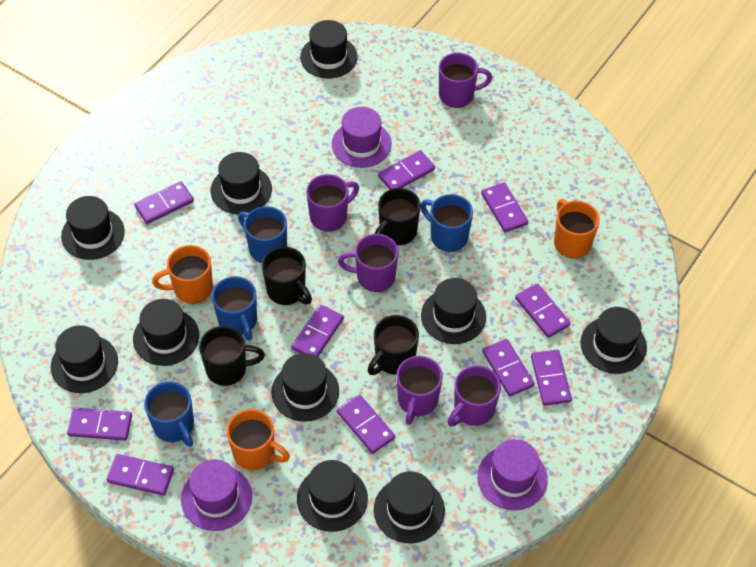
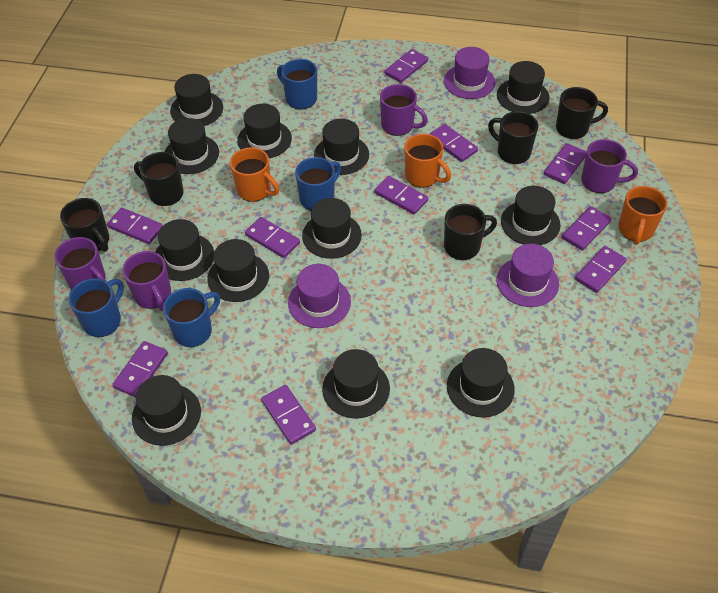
black hat: [51,325,118,393] [61,196,125,260] [133,299,199,366] [211,152,272,214] [271,353,339,422] [297,460,368,532] [300,20,358,78] [374,471,445,543] [421,278,486,344] [580,307,647,374] = 10 -> [132,375,201,446] [155,219,214,281] [165,118,219,174] [170,74,223,126] [207,239,269,302] [237,104,292,158] [302,198,362,259] [314,119,369,175] [322,349,390,419] [447,348,515,417] [497,61,550,114] [501,186,561,245] = 12
black mug: [199,326,265,386] [262,247,312,305] [368,315,419,375] [375,188,421,245] = 4 -> [60,198,109,252] [134,152,184,206] [444,204,497,260] [488,111,538,164] [556,87,608,139] = 5
purple mug: [306,174,359,232] [338,234,398,292] [396,356,443,425] [439,53,492,108] [447,365,501,426] = 5 -> [54,237,107,290] [122,251,171,311] [380,84,428,136] [582,139,638,193] = 4

